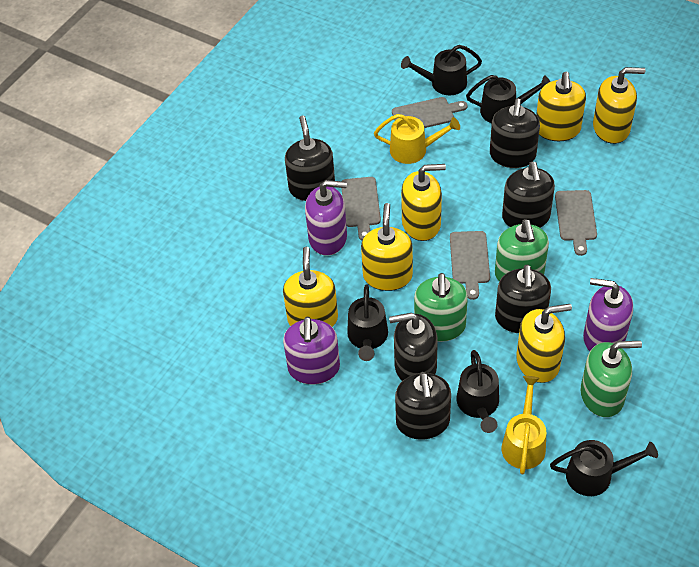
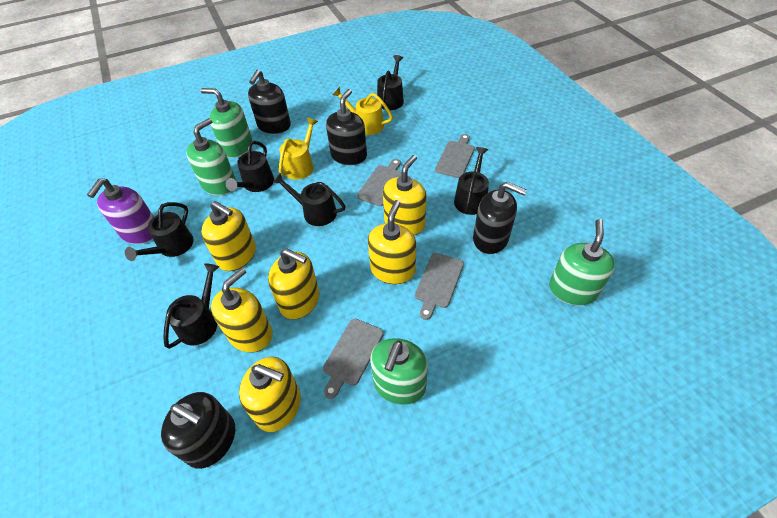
black soap dispenser: [285,115,335,201] [389,313,438,381] [395,372,451,440] [490,99,540,168] [495,265,551,333] [502,162,555,228] = 6 -> [161,392,235,469] [248,69,291,134] [326,89,367,165] [473,182,527,254] = 4
black watering can: [347,285,388,361] [401,45,482,95] [456,350,499,433] [466,75,550,123] [550,440,658,496] = 5 -> [125,202,194,261] [163,263,219,349] [226,141,274,192] [272,173,346,226] [377,55,404,110] [454,147,489,215] = 6
green soap dispenser: [414,273,468,342] [495,219,549,282] [581,341,642,417] = 3 -> [186,118,236,195] [201,88,252,158] [370,338,428,405] [549,219,615,305] = 4
purple soap dispenser: [283,316,340,384] [305,180,347,256] [583,278,633,351] = 3 -> [87,178,154,244] = 1

